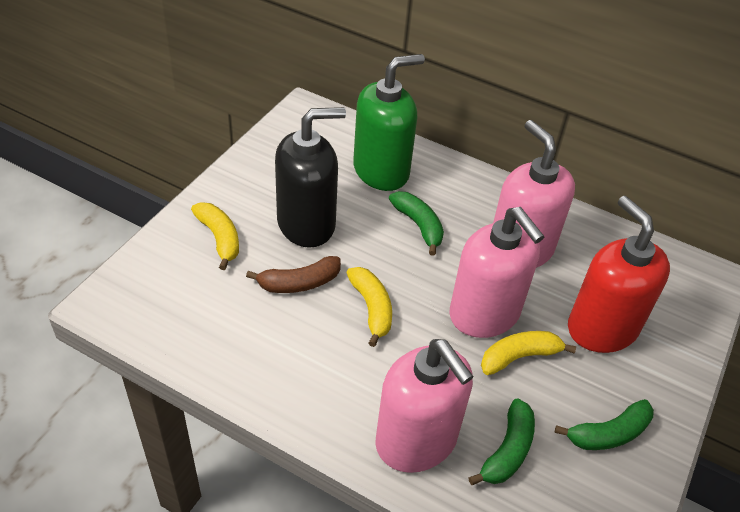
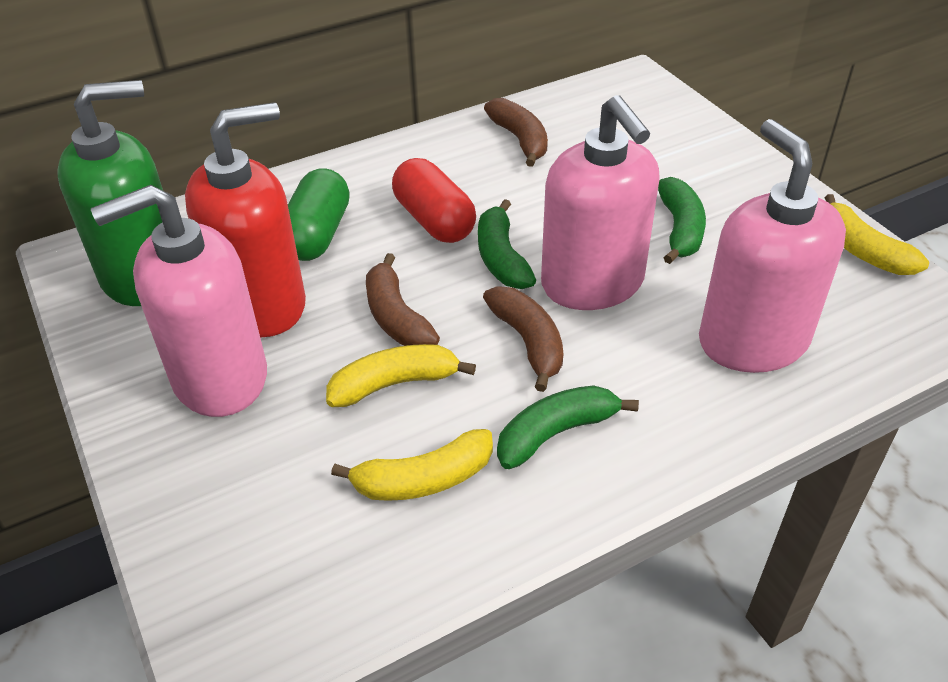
black soap dispenser: [275,107,346,248] = 1 -> none = 0
brown banana: [246,256,341,293] = 1 -> [366,253,440,346] [483,286,564,392] [484,98,548,167] = 3
green capsule: none = 0 -> [288,168,350,261] = 1
red capsule: none = 0 -> [392,158,476,243] = 1

